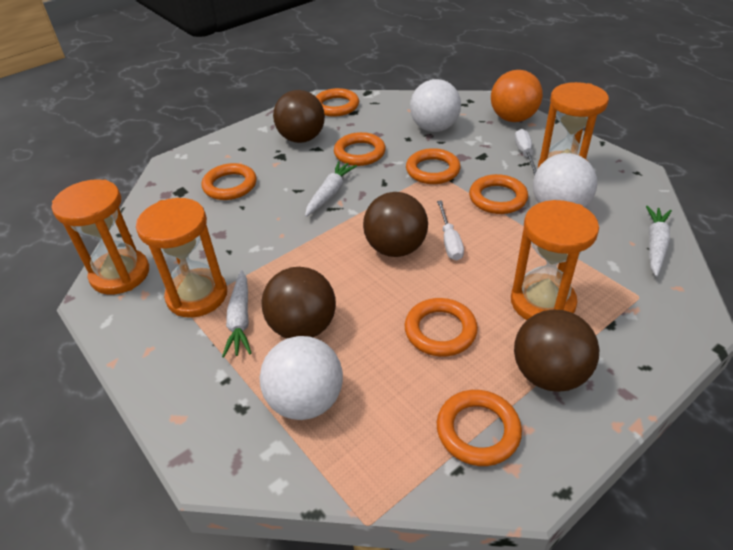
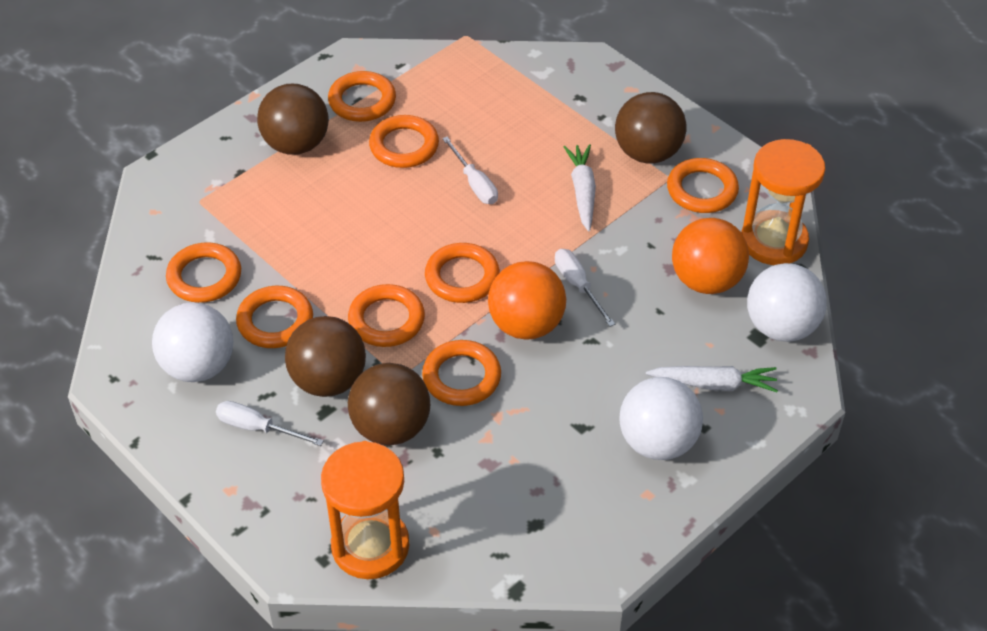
orange ball: [491,70,543,122] = 1 -> [488,261,566,340] [672,218,749,294] = 2
orange hourglass: [52,179,149,295] [136,198,227,318] [511,200,599,320] [538,82,609,168] = 4 -> [321,441,409,579] [741,139,825,265] = 2
orange ring: [201,163,257,200] [315,88,359,117] [334,132,386,166] [405,298,478,357] [406,148,461,184] [437,390,522,466] [469,174,528,214] = 7 -> [166,242,241,303] [236,286,313,348] [328,71,396,122] [348,284,425,347] [369,115,439,168] [422,340,501,406] [425,243,500,303] [667,158,739,213] = 8
white carrot: [222,270,251,358] [305,161,357,217] [646,206,672,276] = 3 -> [564,144,596,231] [646,366,778,392] = 2
white screwdriver: [437,200,464,260] [515,129,537,175] = 2 -> [216,401,324,446] [442,137,498,204] [555,249,615,327] = 3

